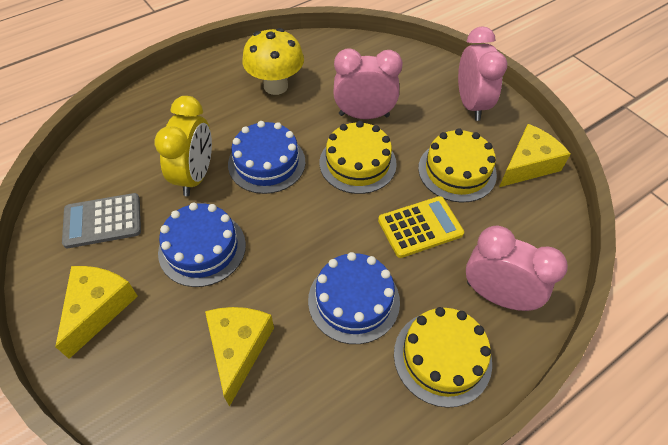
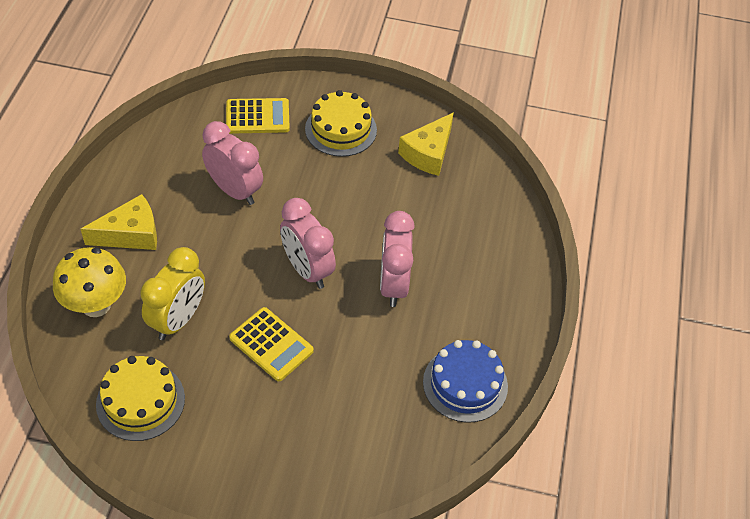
blue cake: [158,203,246,287] [228,121,306,194] [308,252,400,344] = 3 -> [423,340,508,423] = 1
grey calculator: [62,193,141,248] = 1 -> none = 0
yellow cake: [320,121,397,194] [394,307,492,408] [418,128,497,203] = 3 -> [96,356,185,441] [305,90,377,157] = 2
yellow calculator: [378,196,464,258] = 1 -> [226,98,290,134] [229,307,314,381] = 2
yellow cheese: [55,266,138,359] [205,307,274,407] [499,124,571,187] = 3 -> [81,194,157,250] [398,112,454,176] = 2

